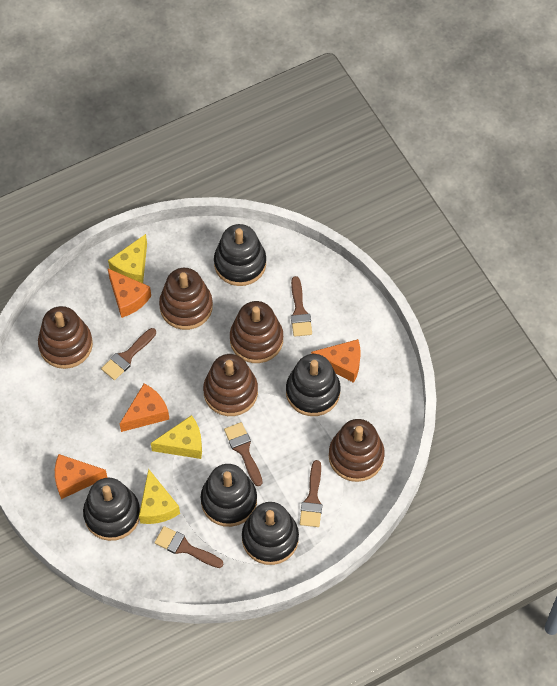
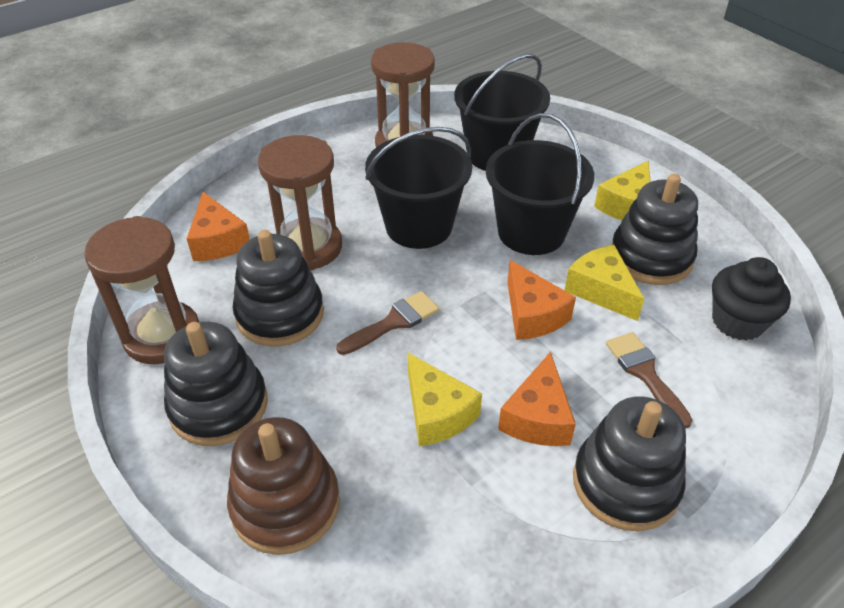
black bucket: none = 0 -> [365,127,472,249] [454,54,550,171] [486,113,594,255] = 3
black cupcake: none = 0 -> [712,257,791,341] = 1
black stacking toy: [83,478,140,541] [201,464,257,527] [214,224,266,286] [242,502,299,565] [286,354,341,416] = 5 -> [164,322,268,446] [232,230,324,347] [573,397,686,531] [611,174,698,285] = 4
brown brush: [101,328,156,380] [154,526,223,568] [224,422,263,486] [291,276,312,337] [300,460,322,527] = 5 -> [336,291,439,355] [606,332,693,429] = 2
brown hourglass: none = 0 -> [84,216,199,364] [258,135,342,271] [371,42,435,147] = 3
brown stacking toy: [38,306,93,369] [159,268,213,330] [203,354,258,416] [230,301,283,363] [329,419,385,482] = 5 -> [227,417,340,555] = 1
orange cheese: [55,454,108,499] [108,269,151,318] [120,384,169,432] [311,339,361,383] = 4 -> [187,192,250,261] [498,352,576,446] [507,260,576,340] = 3

